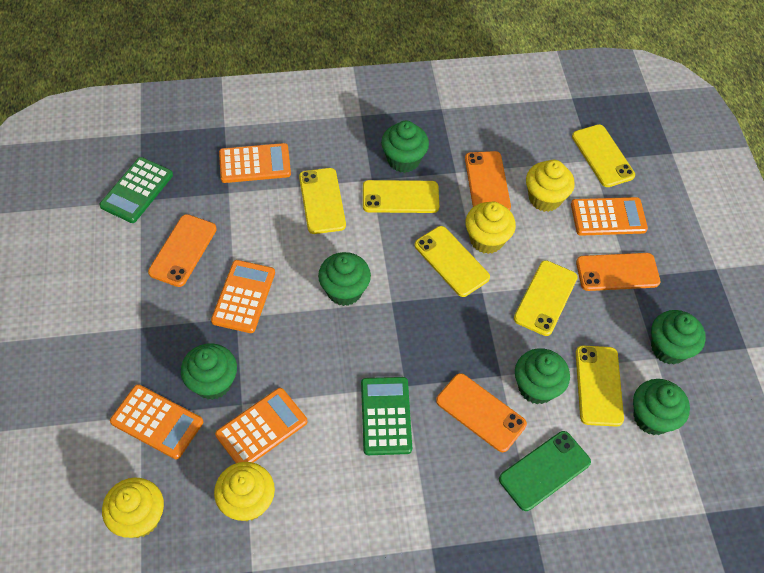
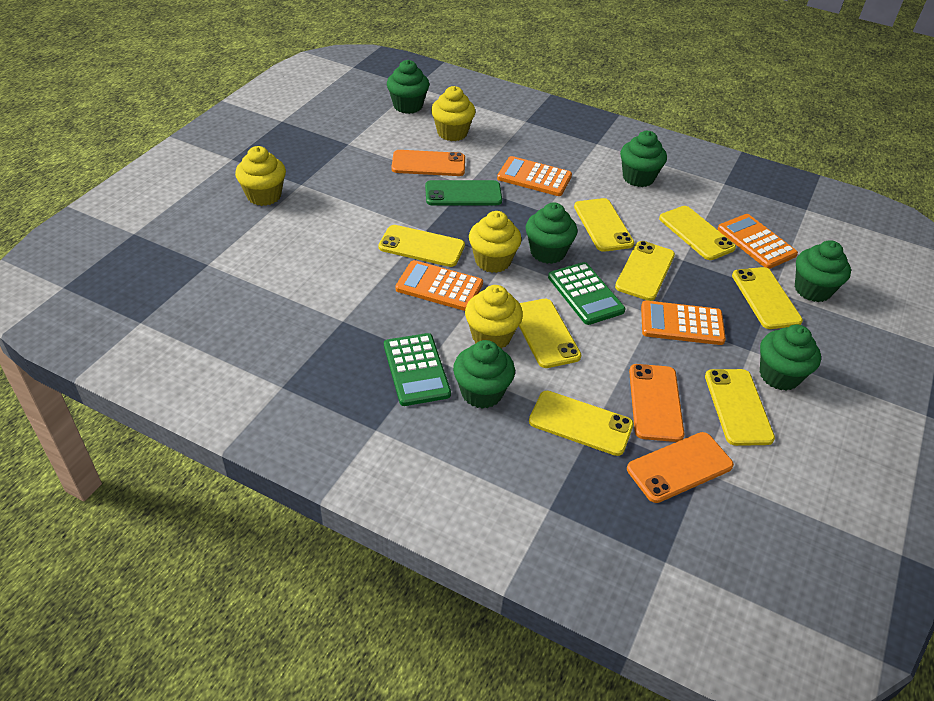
orange calculator: [110,384,203,459] [211,260,275,333] [215,388,307,463] [219,143,291,183] [571,197,648,236] = 5 -> [395,260,483,311] [497,156,572,196] [641,300,726,345] [718,214,798,269] = 4
orange phone: [148,214,217,287] [436,373,527,452] [465,151,511,210] [576,253,660,291] = 4 -> [392,150,465,176] [627,432,734,503] [629,364,685,442] = 3
yellow phone: [299,168,346,234] [363,180,439,213] [414,226,490,297] [514,260,578,336] [572,124,635,187] [576,345,624,427] = 6 -> [379,225,465,267] [519,299,581,368] [529,391,634,456] [574,198,634,252] [615,241,675,301] [659,206,736,260] [705,369,775,446] [732,267,803,329] = 8

